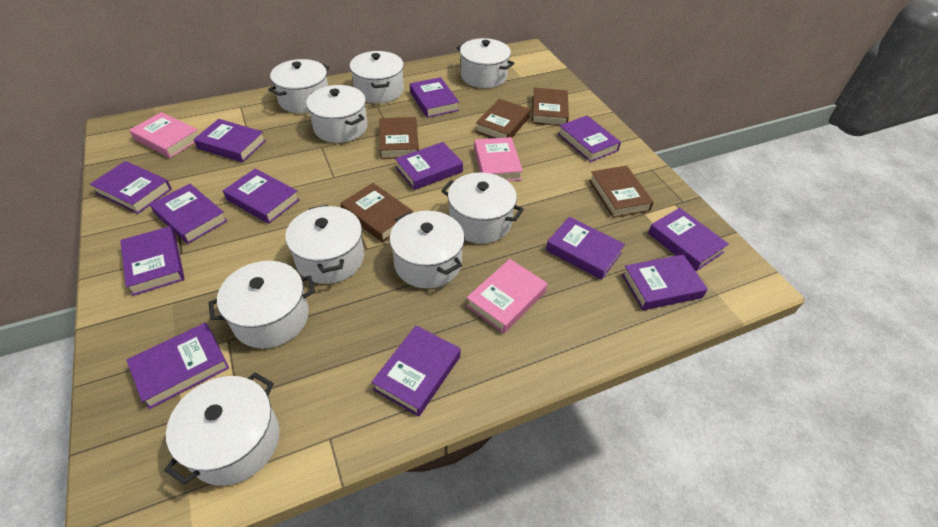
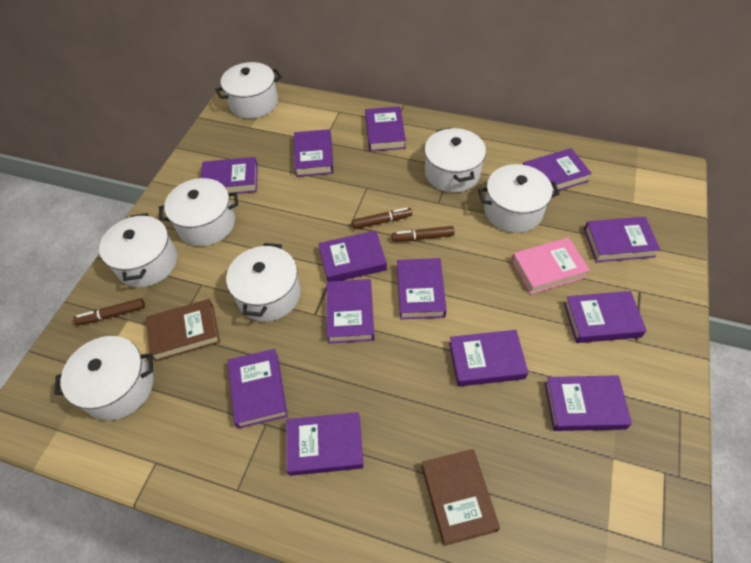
brown book: [340,183,414,242] [379,117,419,159] [475,99,530,138] [532,88,569,126] [589,166,654,218] = 5 -> [146,299,220,362] [421,449,500,546] = 2
brown marker: none = 0 -> [73,298,145,325] [352,207,412,229] [392,226,455,242] = 3
pink book: [129,112,198,158] [466,259,548,334] [474,137,523,181] = 3 -> [511,237,590,294] = 1
white pot: [164,372,280,486] [209,261,315,349] [268,59,329,113] [285,205,364,284] [306,85,367,143] [350,51,404,103] [389,211,465,289] [441,172,524,244] [457,38,515,88] = 9 -> [54,336,153,420] [99,213,177,287] [159,178,238,246] [215,62,282,119] [226,243,301,322] [424,127,486,193] [478,164,559,233] = 7

